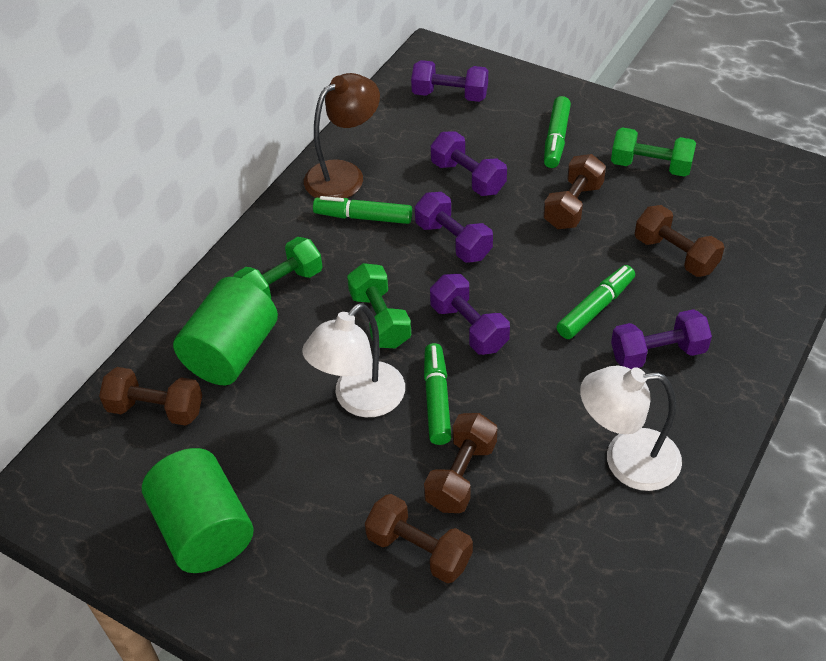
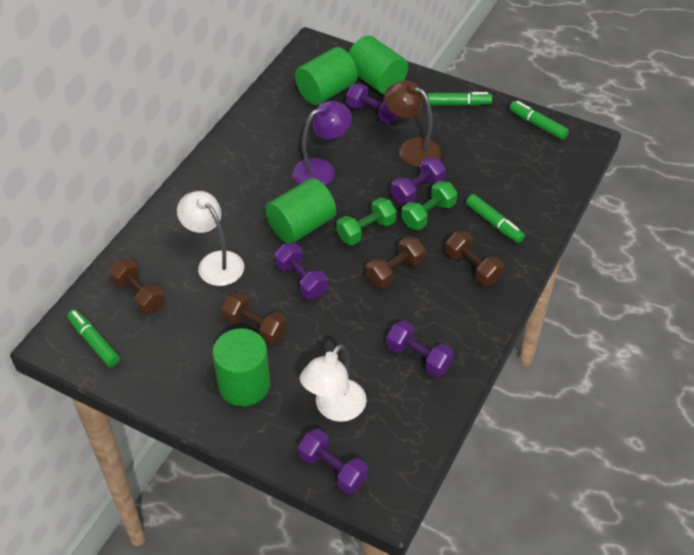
brown dumbbell: [99,367,202,426] [365,494,473,583] [424,413,497,513] [543,154,606,229] [635,205,724,277] = 5 -> [109,258,165,314] [222,292,287,345] [366,236,425,288] [445,231,504,286] = 4
green cylinder: [142,448,253,573] [173,277,278,385] = 2 -> [213,328,270,406] [265,178,336,243] [295,47,358,105] [349,36,408,95] = 4
green dumbbell: [233,237,323,299] [347,263,411,348] [611,127,696,177] = 3 -> [336,198,396,245] [401,181,457,230] = 2
purple lamp: none = 0 -> [292,101,352,186] = 1

